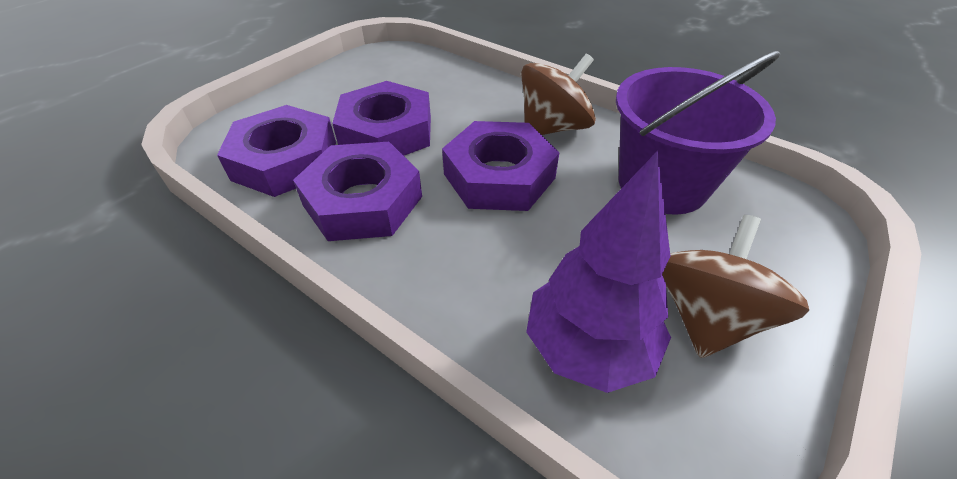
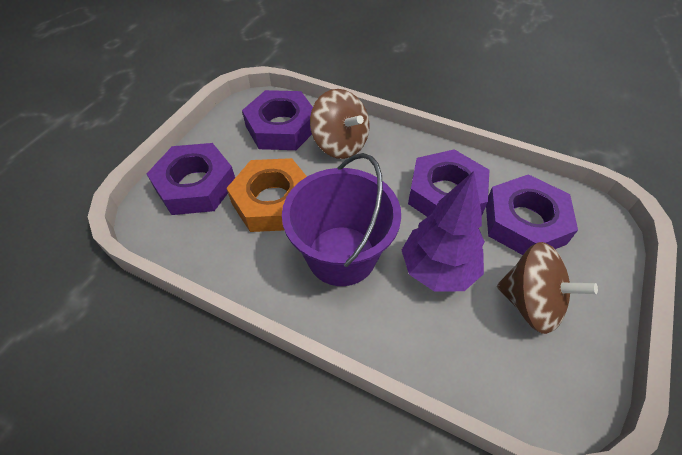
orange nut: none = 0 -> [226,158,307,232] = 1

